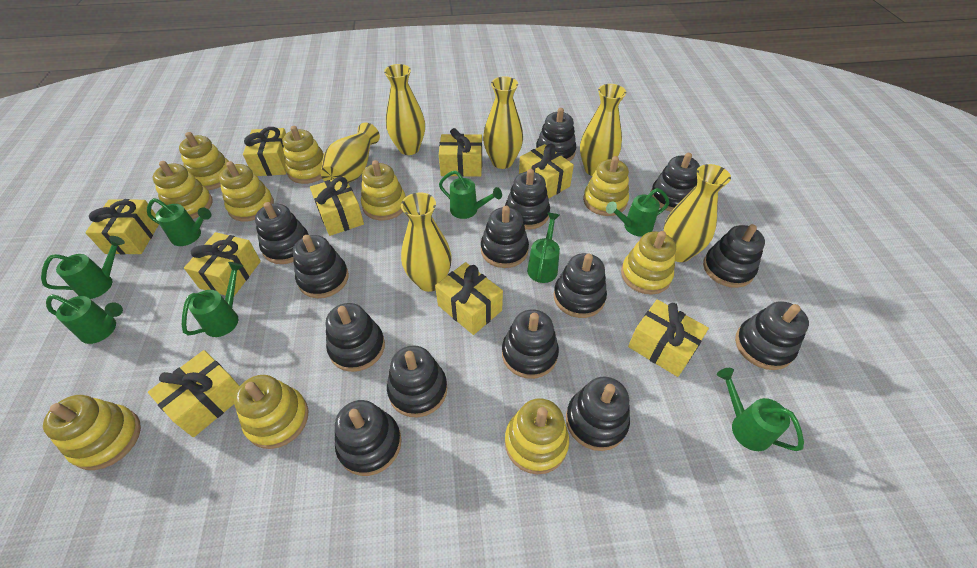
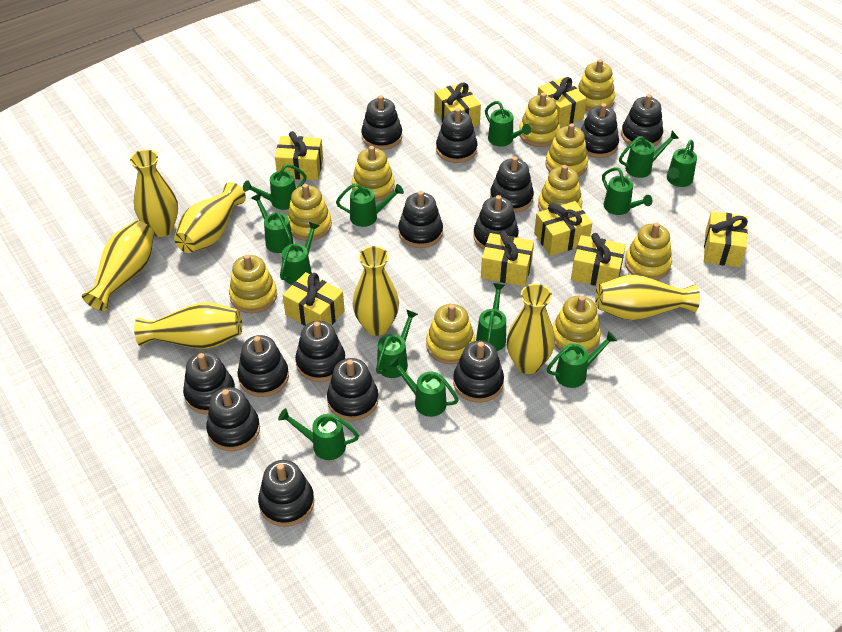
green watering can: [41,236,125,299] [46,294,123,344] [147,198,211,246] [182,262,243,337] [439,170,502,219] [527,213,560,283] [606,188,669,237] [717,368,804,451] = 8 -> [243,164,307,210] [251,193,293,253] [278,408,359,460] [280,222,319,285] [336,183,404,227] [376,309,418,378] [388,357,459,417] [476,283,506,351] [485,101,531,147] [547,331,617,388] [602,167,653,215] [619,131,679,178] [667,140,697,187] = 13
yellow gift: [85,199,159,254] [148,350,239,437] [184,232,261,296] [243,127,287,176] [310,176,364,236] [435,262,503,335] [439,128,482,177] [519,143,574,198] [628,299,709,377] = 9 -> [275,131,323,180] [283,272,345,326] [434,82,481,127] [481,230,534,286] [534,201,592,256] [537,77,587,128] [571,233,626,286] [704,211,748,267] = 8
yellow vase: [321,123,380,183] [384,64,425,155] [401,192,452,292] [483,76,523,169] [580,84,626,176] [663,164,731,262] = 6 -> [82,220,154,311] [130,149,178,237] [134,302,242,349] [174,182,246,253] [353,246,399,336] [507,284,555,374] [595,274,700,320] = 7

